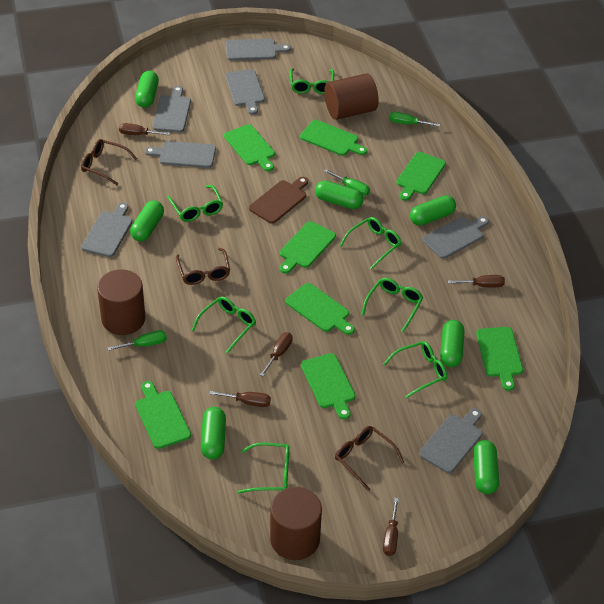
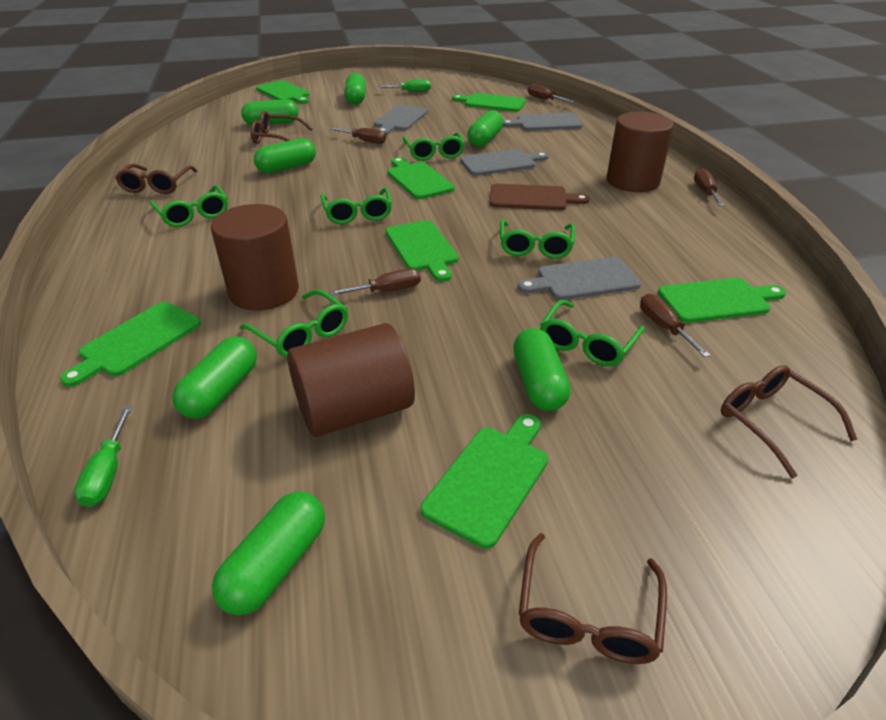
brown glasses: [81,139,137,185] [176,248,230,285] [335,426,404,491] = 3 -> [115,164,197,194] [250,111,313,144] [518,533,667,664] [721,365,858,478] = 4
green cutting board: [135,381,191,449] [224,124,275,171] [280,221,336,274] [285,283,355,335] [300,120,367,156] [301,353,355,420] [396,152,446,201] [476,327,523,391] = 8 -> [60,302,201,387] [256,80,309,104] [386,220,459,282] [387,157,455,199] [421,414,548,549] [452,93,526,112] [658,278,786,323] = 7
green glasses: [167,185,223,222] [191,296,256,354] [237,442,289,494] [290,68,334,94] [340,217,401,270] [361,278,423,332] [383,341,447,398] = 7 -> [149,185,228,227] [240,290,348,357] [320,188,392,224] [403,132,465,161] [500,219,575,259] [540,300,645,366] = 6
green screwdriver: [108,330,167,351] [324,169,370,196] [390,112,440,127] = 3 -> [74,406,132,507] [378,79,431,92] = 2
grey cutting board: [81,202,133,257] [145,141,216,168] [152,86,191,132] [225,69,265,115] [226,39,291,60] [419,408,483,473] [422,216,489,259] = 7 -> [374,105,428,135] [460,149,549,176] [503,113,583,131] [518,257,641,300] = 4

